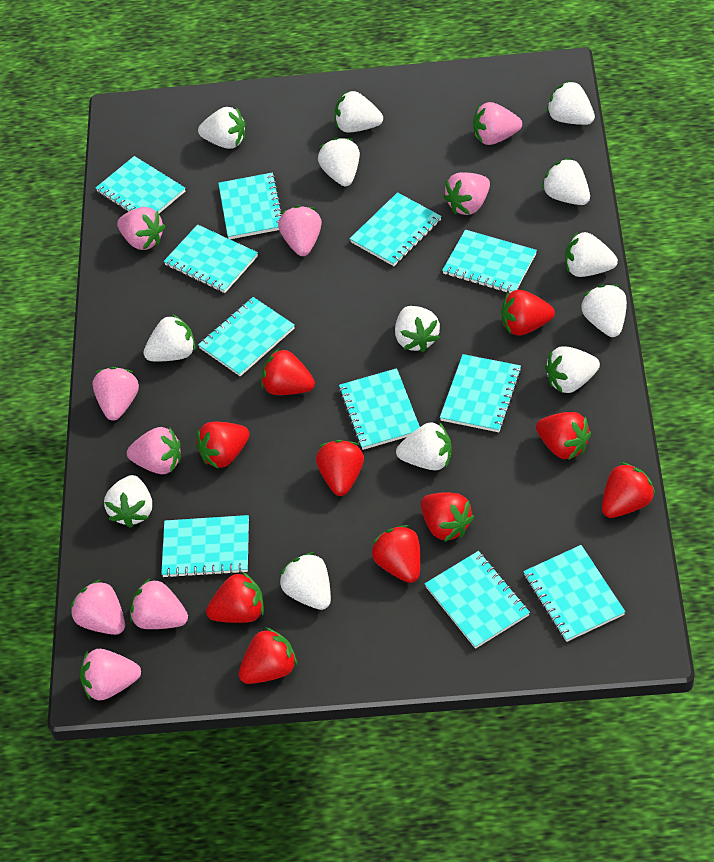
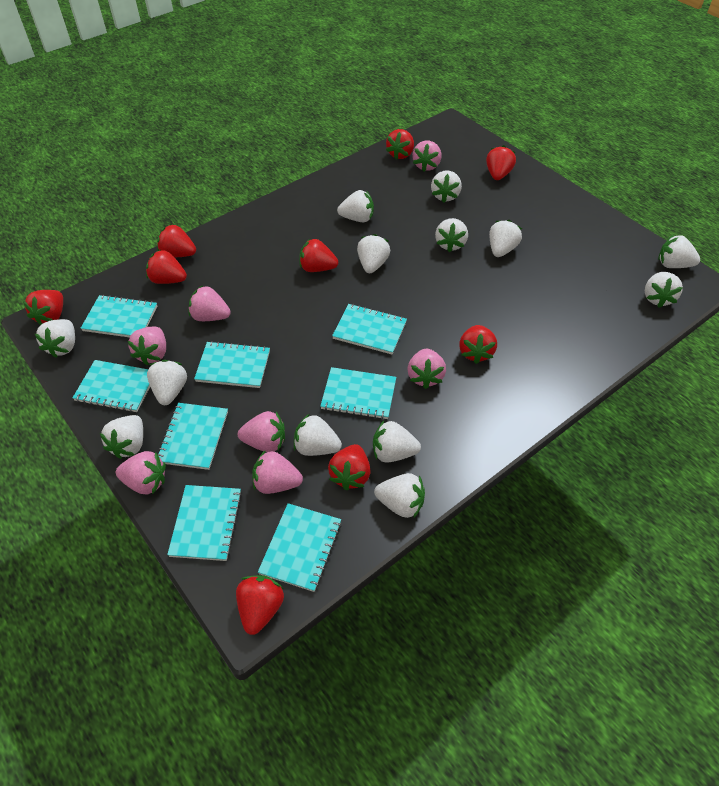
pink strawberry: [71,579,125,635] [80,649,141,701] [92,367,139,421] [117,207,165,250] [127,427,181,474] [130,578,188,629] [278,205,322,256] [443,172,490,215] [473,102,522,145] = 9 -> [116,451,166,494] [128,327,166,365] [188,285,231,321] [238,411,285,452] [252,450,303,494] [408,349,446,389] [412,141,441,171] = 7
red strawberry: [196,422,250,469] [206,571,264,623] [239,627,297,684] [261,348,315,395] [316,440,364,496] [371,525,420,583] [420,492,474,542] [501,290,555,336] [536,412,591,460] [602,462,655,518] = 10 -> [23,290,63,325] [146,249,187,284] [157,225,196,257] [236,575,284,635] [299,238,338,272] [328,444,371,490] [386,129,414,160] [459,325,497,364] [486,145,516,180] = 9
turquoise notebook: [96,156,185,213] [161,515,249,578] [164,224,258,293] [198,297,295,377] [218,172,282,239] [339,368,420,450] [350,192,442,266] [425,551,530,649] [440,354,522,432] [442,230,537,293] [523,545,625,642] = 11 -> [73,360,150,412] [81,295,157,337] [158,403,228,470] [167,485,242,561] [194,341,270,388] [258,503,341,592] [320,367,396,419] [332,304,407,354] = 8

